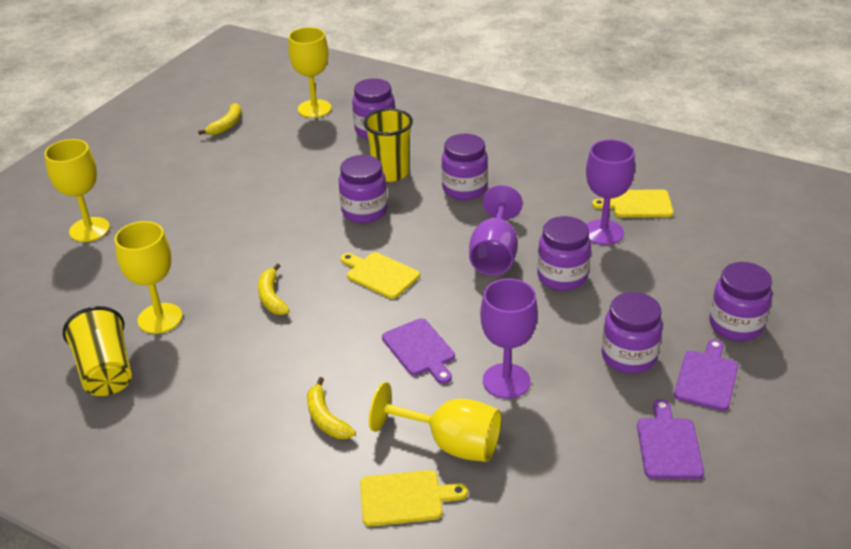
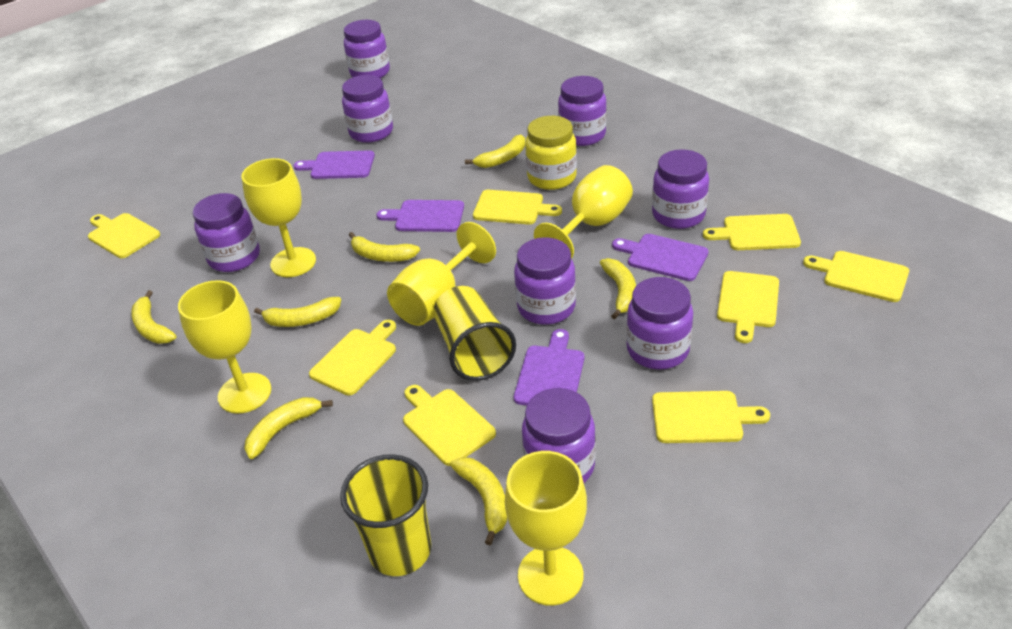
purple cutting board: [382,318,455,384] [637,399,704,479] [674,339,738,411] = 3 -> [294,151,375,179] [377,200,464,232] [514,329,584,406] [612,234,709,281] = 4
purple goblet: [469,185,523,275] [480,278,538,399] [586,140,635,245] = 3 -> none = 0
purple jar: [339,155,387,223] [352,78,395,139] [441,134,488,200] [537,216,591,291] [602,292,663,374] [709,262,772,341] = 6 -> [193,193,260,272] [342,75,393,143] [344,20,390,78] [514,237,576,325] [522,388,596,483] [558,76,606,146] [626,277,693,369] [652,149,709,229] = 8
yellow banana: [198,103,242,135] [258,263,290,315] [307,377,356,439] = 3 -> [131,290,177,344] [244,397,333,459] [254,297,341,327] [349,232,420,262] [450,457,507,545] [465,135,525,168] [600,258,636,319] = 7
yellow cutting board: [341,252,420,299] [360,470,468,526] [592,189,674,218] = 3 -> [88,213,160,258] [309,320,396,396] [403,385,496,466] [473,190,562,225] [652,391,770,443] [703,214,801,250] [717,271,779,343] [803,251,909,302] = 8
yellow goblet: [44,139,110,242] [115,221,183,334] [288,27,332,118] [369,382,502,462] = 4 -> [178,280,271,414] [241,158,316,277] [387,222,496,326] [505,451,587,606] [534,165,633,259] = 5
yellow jar: none = 0 -> [525,116,577,190] = 1

